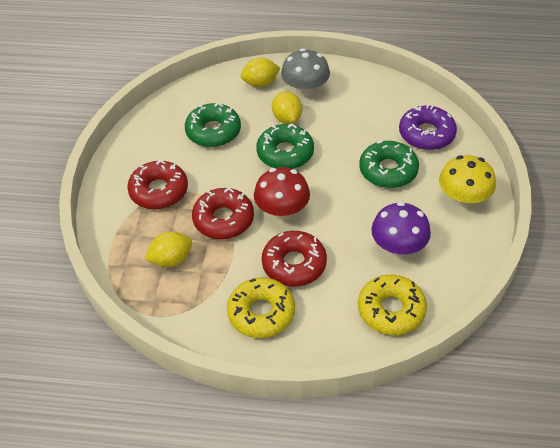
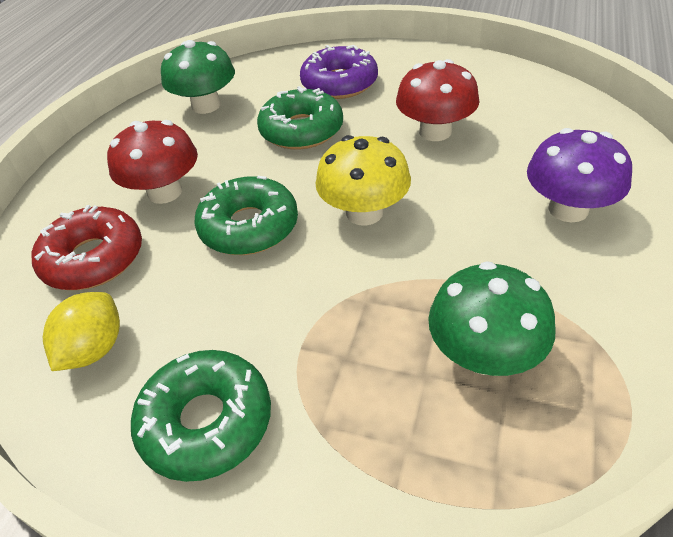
green mushroom: none = 0 -> [161,40,235,114] [428,261,555,376] = 2
grey mushroom: [281,48,330,97] = 1 -> none = 0
red donut: [127,160,188,209] [192,188,254,239] [262,231,327,286] = 3 -> [31,205,142,290] = 1
red mushroom: [254,167,310,219] = 1 -> [107,120,198,204] [396,59,479,141] = 2
yellow donut: [227,277,295,338] [358,274,427,335] = 2 -> none = 0
yellow lemon: [145,231,192,267] [240,58,280,87] [272,91,302,124] = 3 -> [43,292,120,371] = 1

